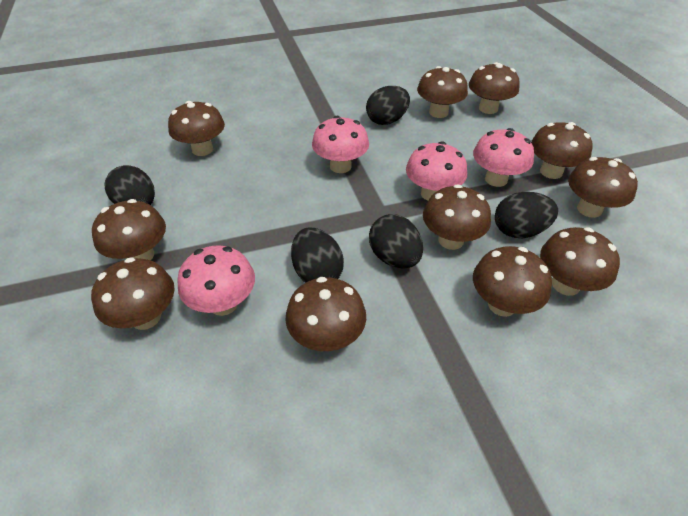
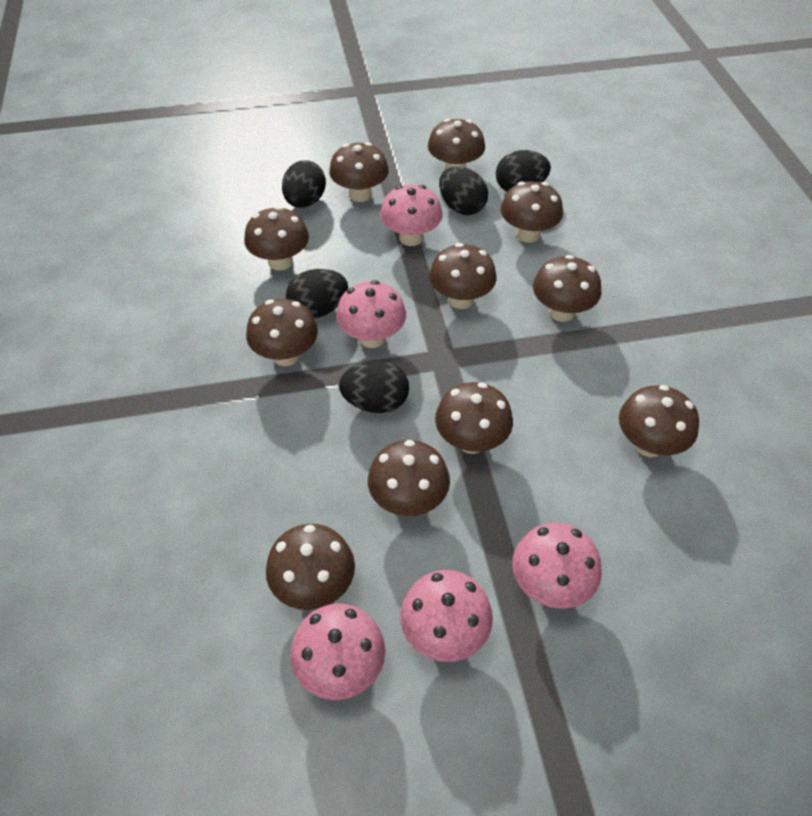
pink mushroom: [177,245,255,316] [312,116,369,173] [406,141,467,201] [473,128,534,187] = 4 -> [290,603,386,700] [336,280,406,348] [380,185,443,246] [400,570,493,662] [512,523,602,609] = 5

